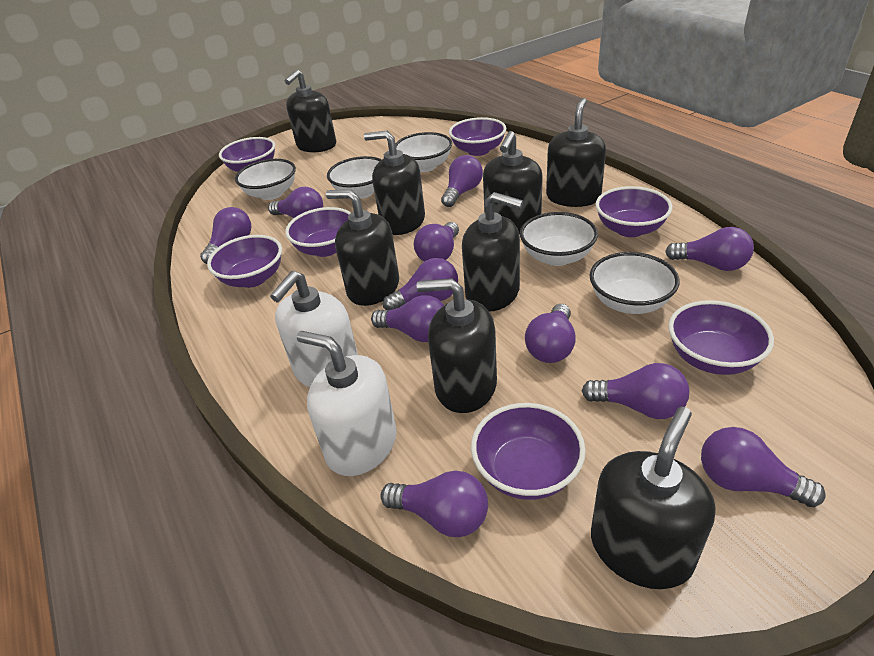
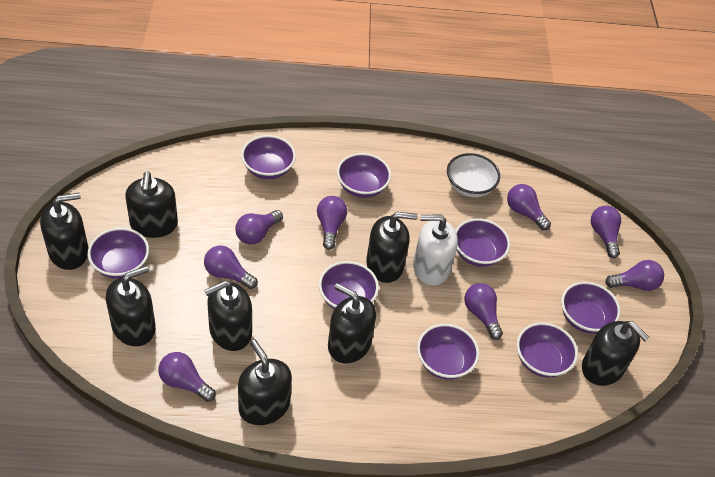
purple bowl: [207,235,282,288] [219,137,275,172] [285,207,351,257] [449,117,506,156] [471,403,585,500] [595,186,672,237] [668,300,774,375] = 7 -> [88,228,149,279] [241,135,296,179] [319,261,379,309] [337,153,391,198] [417,324,479,380] [455,218,510,267] [517,322,578,378] [561,282,620,334] = 8
purple light bulb: [200,207,251,264] [268,187,323,218] [371,295,444,342] [380,470,488,537] [383,258,458,310] [414,222,459,261] [441,155,483,207] [525,304,576,363] [582,363,689,419] [665,227,754,271] [701,427,826,507] = 11 -> [159,352,216,402] [204,245,258,289] [235,210,283,245] [317,196,347,249] [464,283,503,340] [507,184,551,230] [591,206,621,258] [605,260,664,291] = 8
white bowl: [235,159,296,200] [327,156,382,199] [395,132,452,172] [520,212,598,266] [589,252,680,314] = 5 -> [447,153,500,197] = 1
white soap dispenser: [270,271,358,388] [297,331,397,476] = 2 -> [413,215,458,286] = 1

